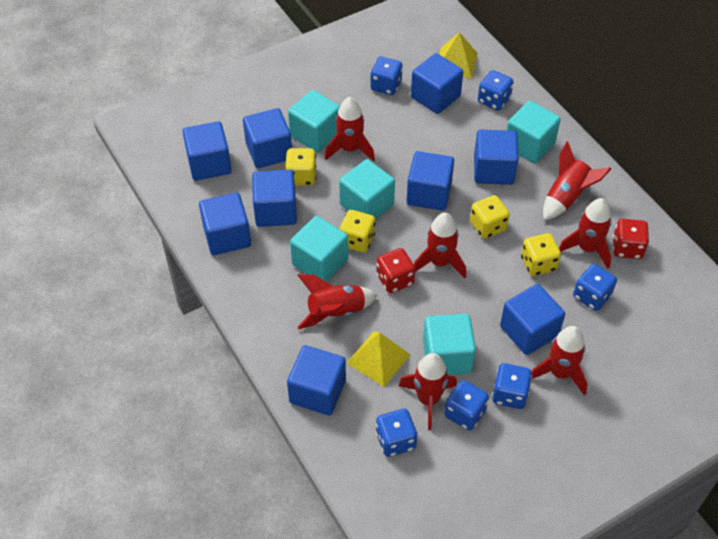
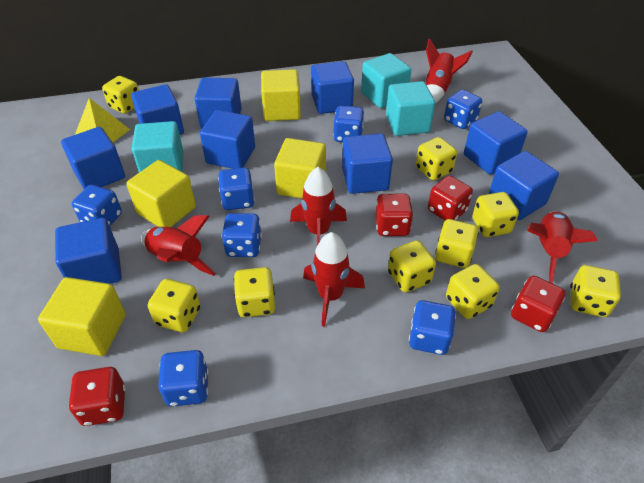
blue dice: [370,57,403,95] [376,409,417,457] [444,380,489,431] [478,70,514,111] [492,363,532,409] [573,264,617,311] = 6 -> [72,185,122,226] [158,350,209,407] [218,167,255,210] [222,213,262,257] [333,106,364,142] [409,300,456,355] [444,90,482,129] = 7
red dice: [376,248,415,293] [613,219,649,259] = 2 -> [69,367,126,426] [375,194,413,236] [428,176,473,221] [511,276,565,332] = 4
red rocket: [297,274,377,329] [325,97,375,161] [399,353,457,430] [414,213,466,278] [532,326,588,396] [543,141,611,220] [559,198,612,269] = 7 -> [141,215,216,276] [290,167,347,246] [303,232,365,327] [425,39,473,104] [527,211,598,283] = 5
turquoise cube: [288,90,340,152] [290,216,348,282] [339,159,395,219] [423,314,476,375] [507,101,561,164] = 5 -> [132,121,184,173] [361,53,411,108] [386,81,435,136] = 3
yellow cube: none = 0 -> [38,277,126,356] [126,160,196,227] [261,69,301,121] [274,138,326,199] = 4
yellow dice: [285,148,316,186] [339,210,375,252] [470,195,510,239] [521,233,561,276] = 4 -> [102,76,139,114] [148,279,201,332] [234,267,275,317] [388,240,436,292] [416,137,457,181] [435,219,479,268] [446,264,500,319] [472,192,519,237] [570,265,621,317] = 9
yellow pyramid: [347,332,411,387] [439,32,477,79] = 2 -> [75,98,130,143] = 1

